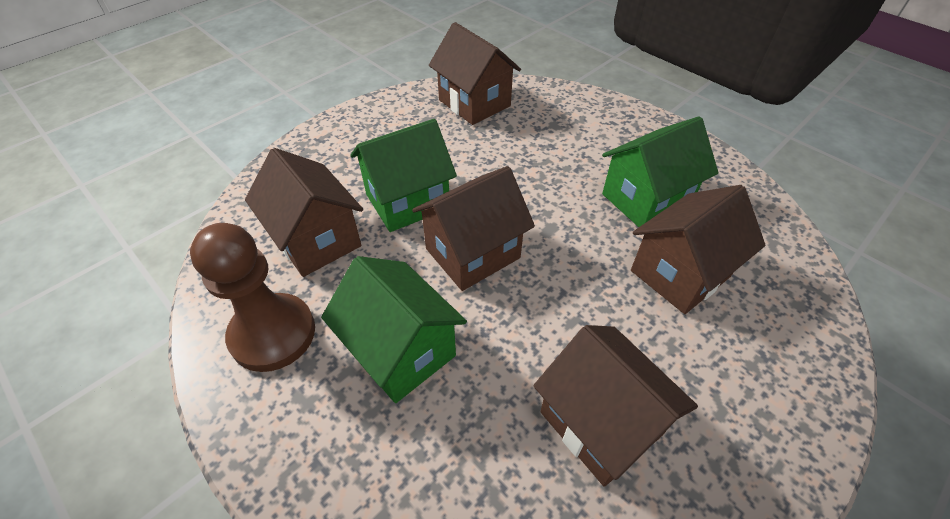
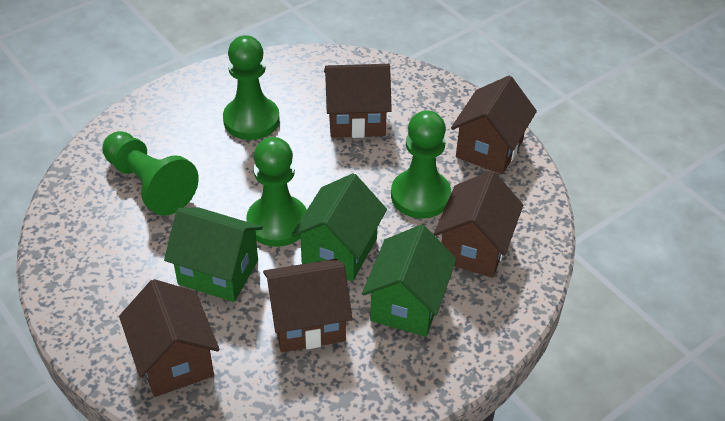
brown pawn: [190,223,315,372] = 1 -> none = 0
green pawn: none = 0 -> [102,131,199,216] [223,35,280,140] [246,137,307,247] [391,110,451,218] = 4

